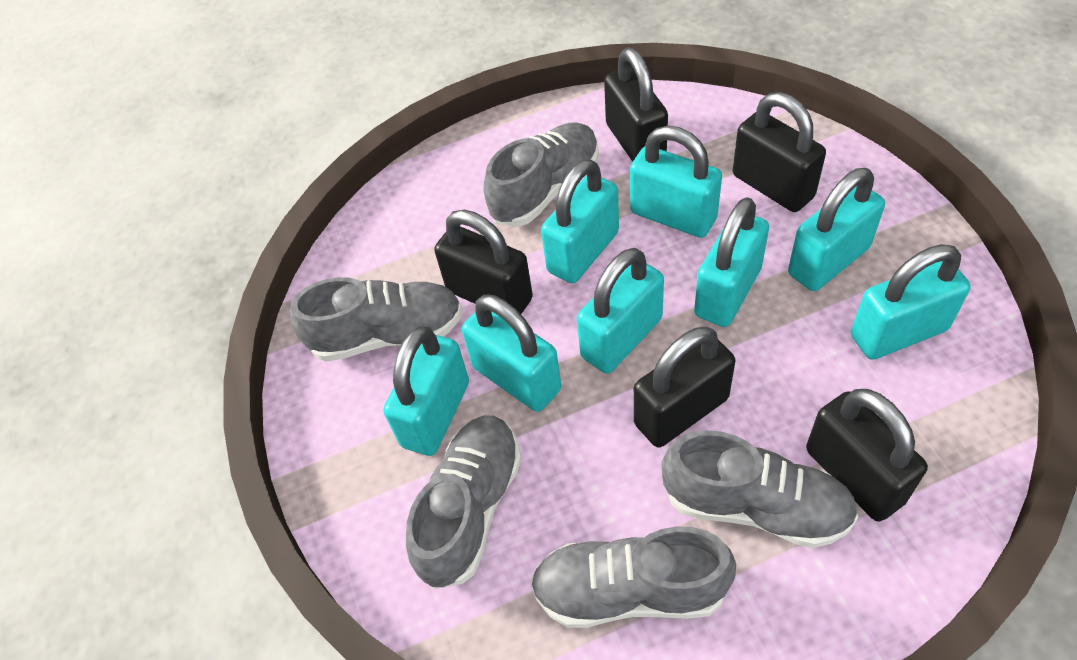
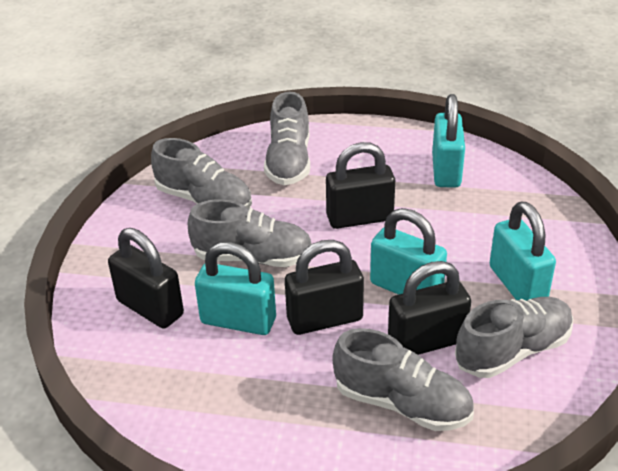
black padlock: [434,210,533,314] [604,47,668,162] [634,326,735,447] [733,92,826,212] [806,389,928,522] = 5 -> [108,228,184,328] [285,240,364,335] [326,142,395,229] [388,261,471,355] = 4
turquoise padlock: [383,326,469,456] [462,295,561,412] [541,159,619,283] [577,248,664,373] [630,126,722,238] [694,197,769,327] [788,168,885,291] [851,244,971,360] = 8 -> [195,242,276,335] [370,208,447,295] [432,94,465,188] [490,202,556,301] = 4

